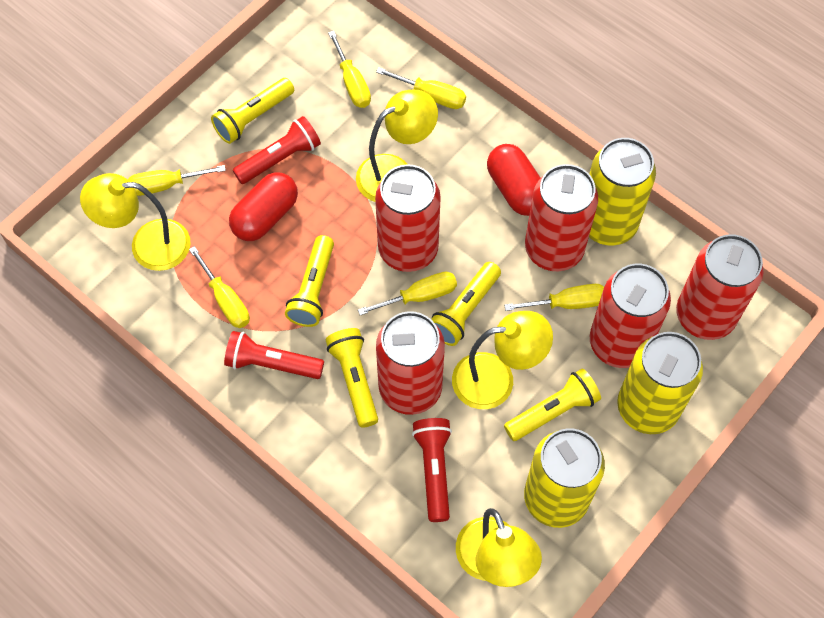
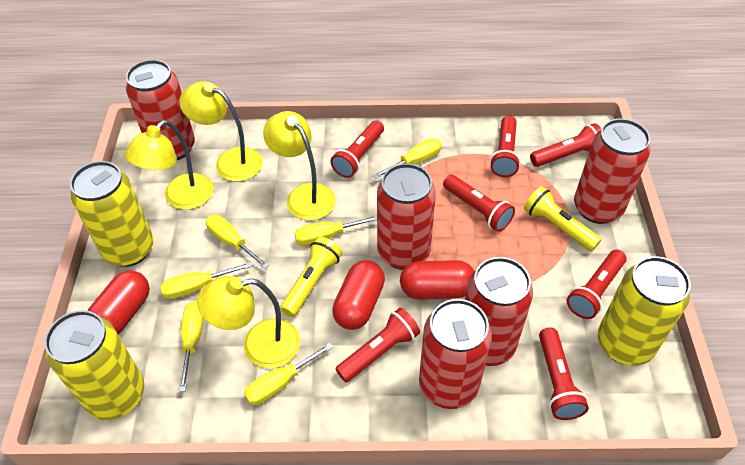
red capsule: [229,172,298,241] [487,144,540,216] = 2 -> [87,270,150,335] [332,260,385,330] [400,260,474,299] = 3
red flashlight: [224,331,324,379] [233,116,321,184] [412,418,452,522] = 3 -> [330,120,384,178] [336,308,420,382] [443,175,515,232] [490,116,521,177] [530,123,601,167] [539,327,589,420] [567,250,626,319] = 7
yellow flashlight: [211,78,294,144] [285,235,334,327] [326,328,378,428] [431,262,501,346] [504,369,601,441] = 5 -> [280,237,342,317] [524,186,601,251] = 2

